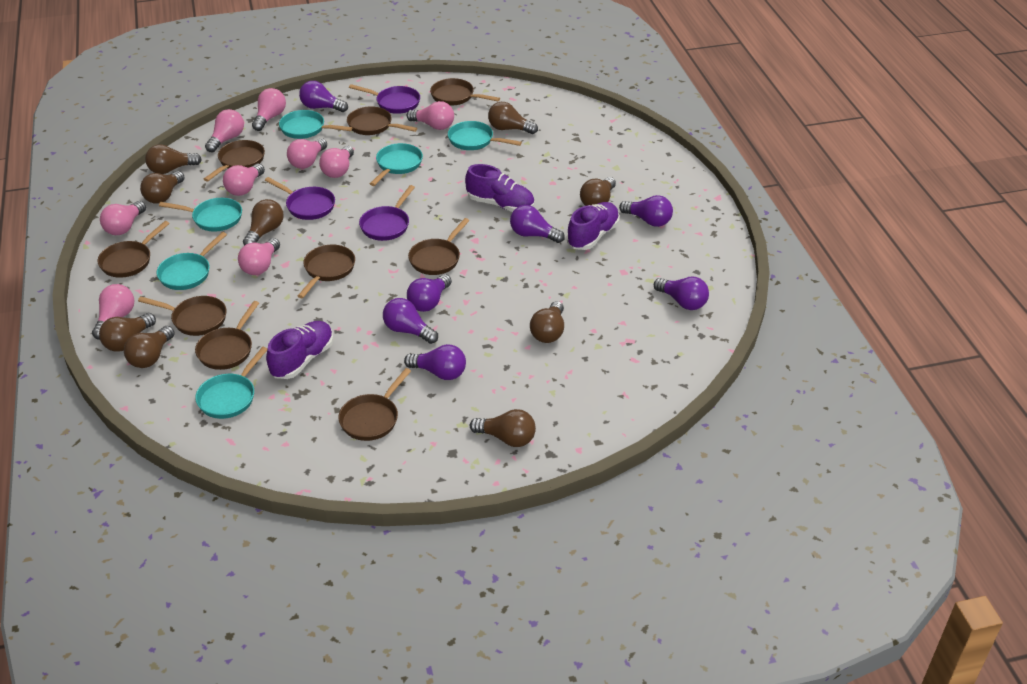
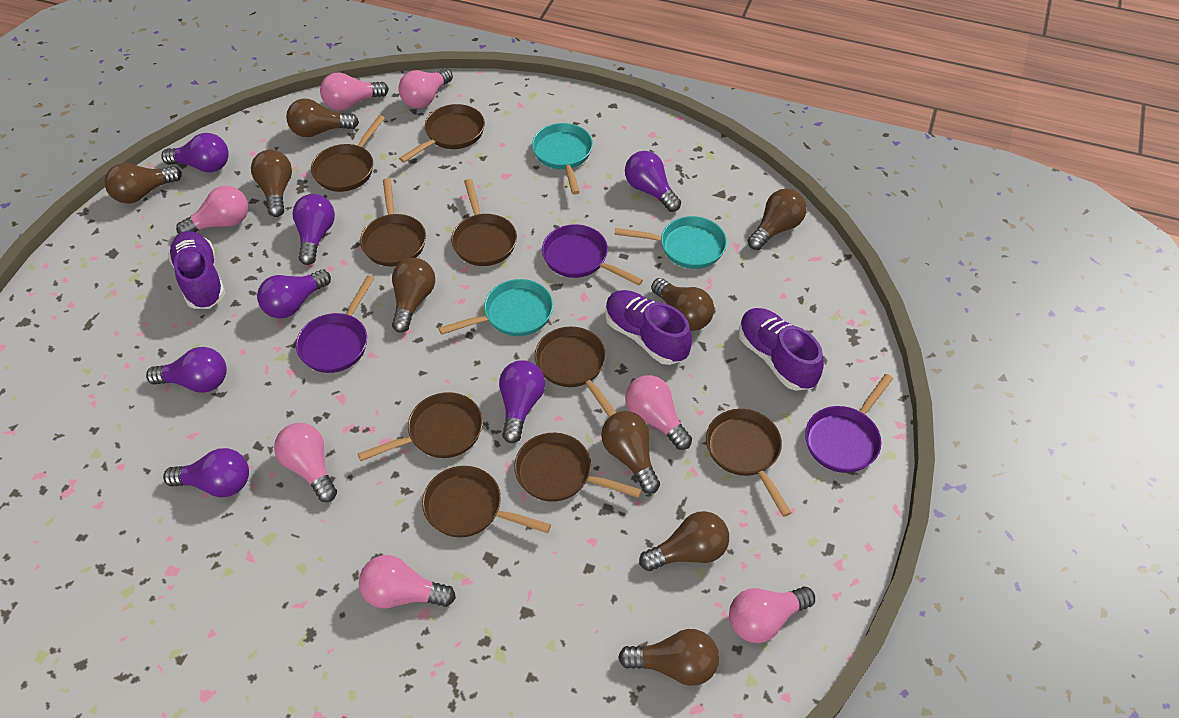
pink light bulb: [92,284,134,340] [100,201,146,235] [205,109,244,153] [223,164,265,196] [238,238,280,275] [252,88,286,131] [287,138,327,169] [319,146,354,178] [407,101,454,130] = 9 -> [176,186,248,234] [274,423,337,502] [320,72,389,111] [359,555,456,608] [398,68,453,108] [625,375,692,450] [729,587,815,643] = 7
turquoise pan: [156,232,227,290] [159,198,242,232] [195,347,267,419] [279,110,352,139] [370,143,423,186] [448,121,522,150] = 6 -> [438,279,553,336] [532,123,593,195] [615,216,727,269] = 3

